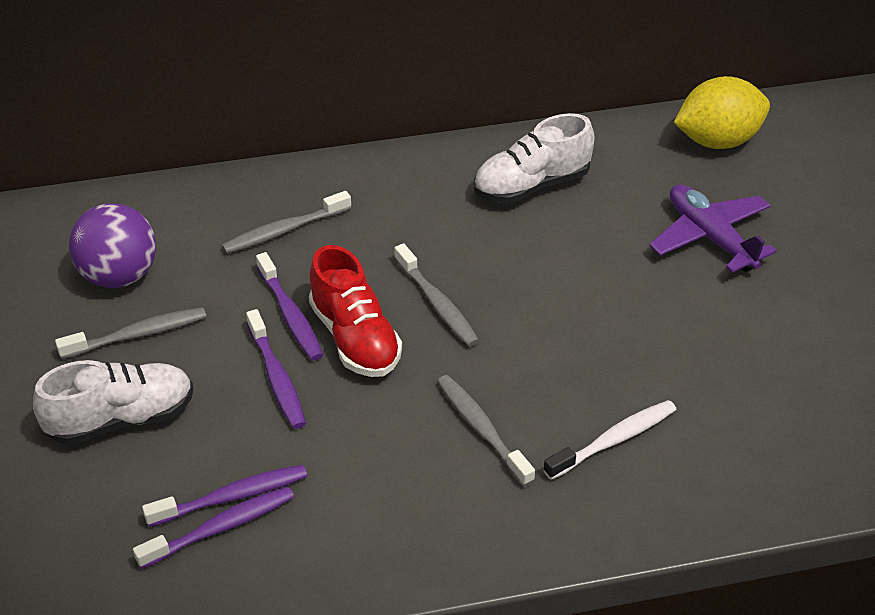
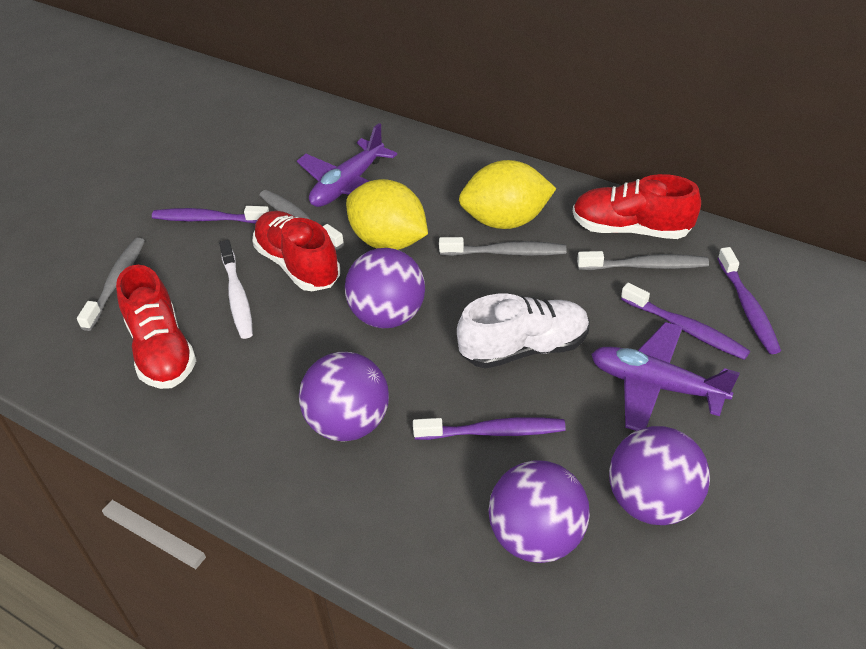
purple ball: [69,203,156,288] = 1 -> [299,352,389,442] [345,248,425,328] [488,460,590,563] [609,426,710,525] = 4
purple plane: [649,184,777,273] = 1 -> [297,123,397,207] [591,322,740,431] = 2
red shoe: [309,245,402,377] = 1 -> [116,265,196,389] [252,211,340,291] [573,174,701,239] = 3
white shoe: [33,360,194,445] [474,113,595,204] = 2 -> [457,293,589,369] = 1
yellow lemon: [674,76,770,149] = 1 -> [346,179,428,250] [459,160,556,229] = 2

